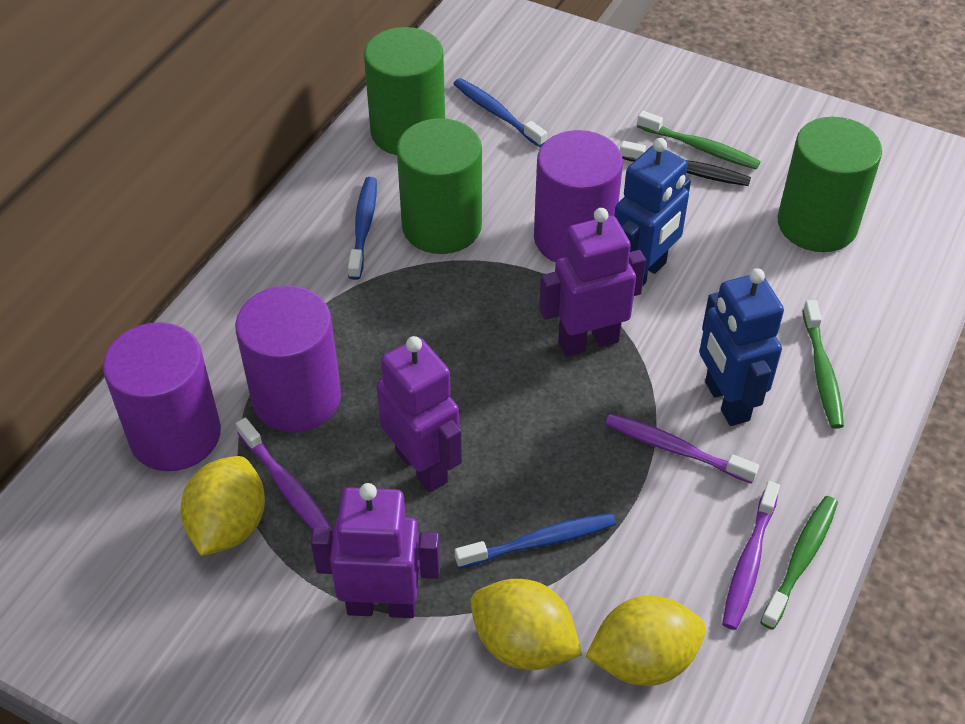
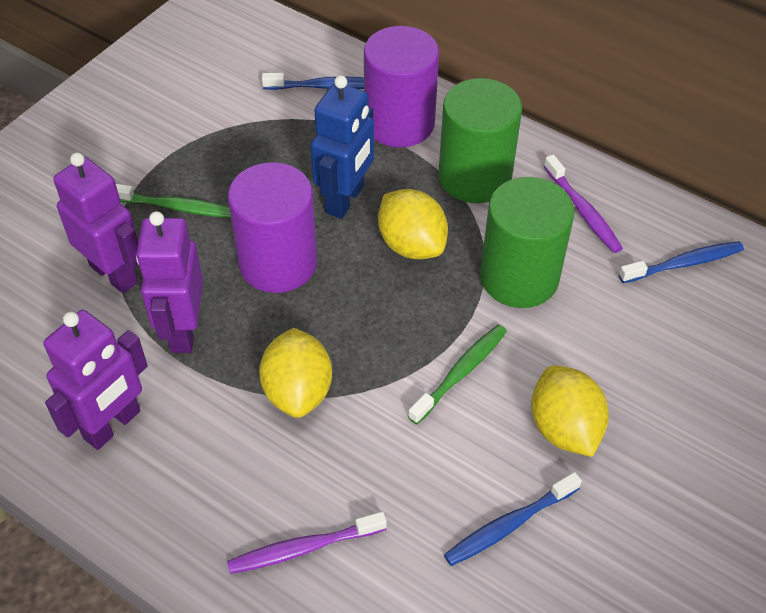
black toothbrush: [620,141,751,186] = 1 -> none = 0
blue robot: [615,138,691,285] [699,268,784,426] = 2 -> [311,75,374,219] = 1
green cylinder: [364,27,445,155] [397,118,482,254] [777,117,882,252] = 3 -> [438,78,522,203] [480,177,574,308] = 2
green toothbrush: [637,111,761,170] [760,496,838,630] [802,300,844,429] = 3 -> [116,184,231,218] [408,324,507,424] = 2
purple cylinder: [103,322,221,471] [235,286,341,432] [534,130,623,263] = 3 -> [228,162,317,293] [364,26,439,147] = 2
purple toothbrush: [236,418,334,534] [605,414,759,484] [722,481,780,630] = 3 -> [227,512,387,574] [544,155,623,253] = 2

